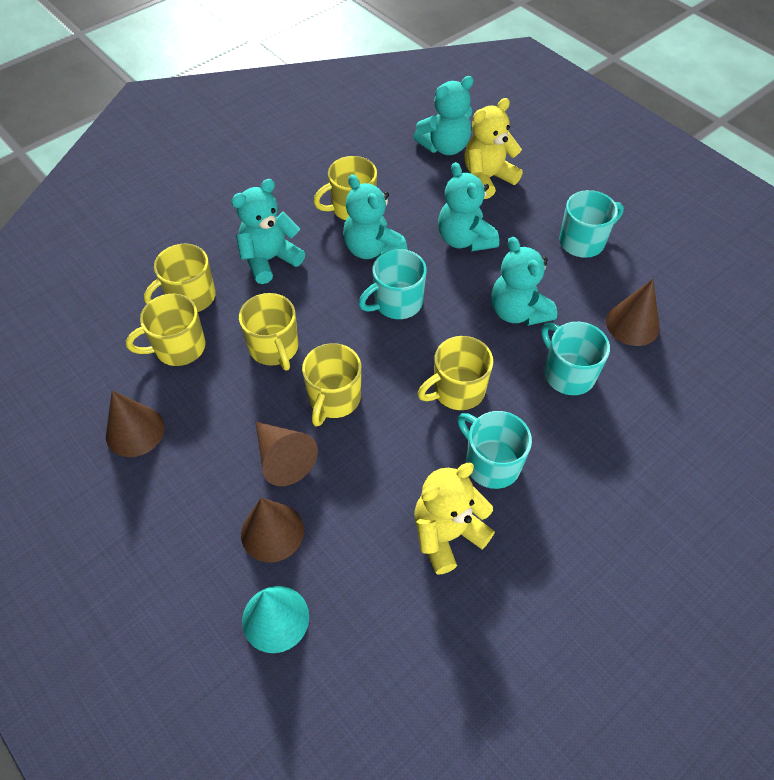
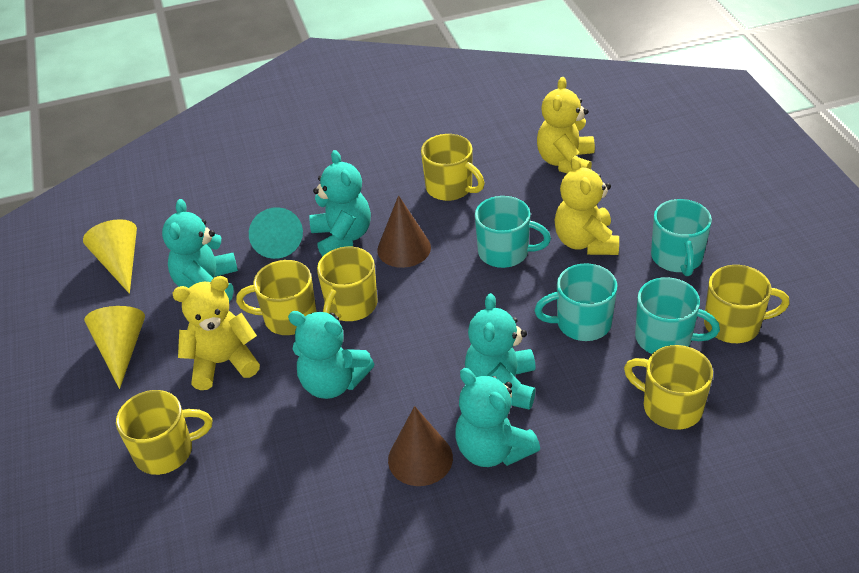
brown cone: [106,391,165,457] [241,498,304,563] [256,422,318,486] [606,279,660,346] = 4 -> [377,195,431,268] [388,406,453,486] = 2
yellow cone: none = 0 -> [83,219,137,294] [84,306,145,389] = 2
yellow teddy bear: [414,463,495,575] [465,98,523,199] = 2 -> [172,276,260,390] [537,77,595,173] [554,156,619,255] = 3

